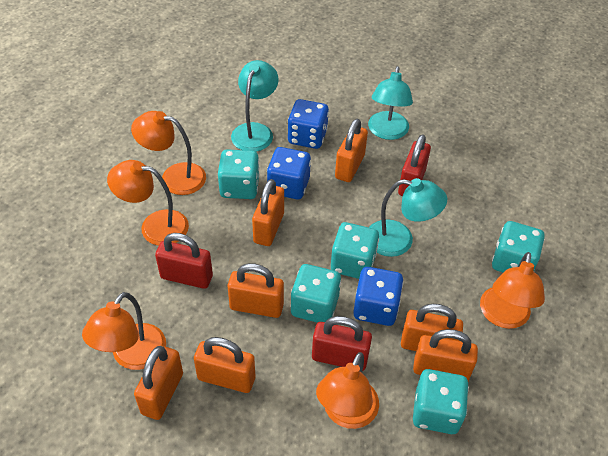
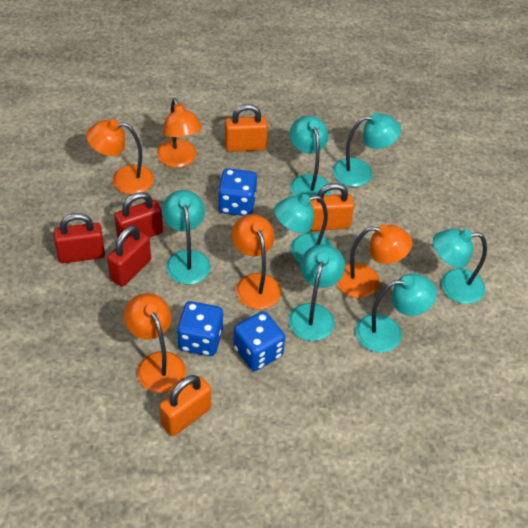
orange padlock: [134,346,183,420] [194,337,255,393] [228,263,284,318] [252,179,284,246] [335,119,368,182] [401,304,463,351] [413,329,478,381] = 7 -> [159,375,211,436] [225,104,268,152] [310,183,354,231] = 3
turquoise dice: [218,149,260,199] [291,264,341,323] [331,222,379,279] [413,369,469,434] [492,221,545,272] = 5 -> none = 0
turquoise lamp: [231,60,279,152] [368,66,413,140] [369,178,447,257] = 3 -> [162,190,211,284] [274,194,333,263] [288,244,345,341] [289,116,331,197] [333,113,401,187] [355,273,437,353] [433,228,487,304] = 7

